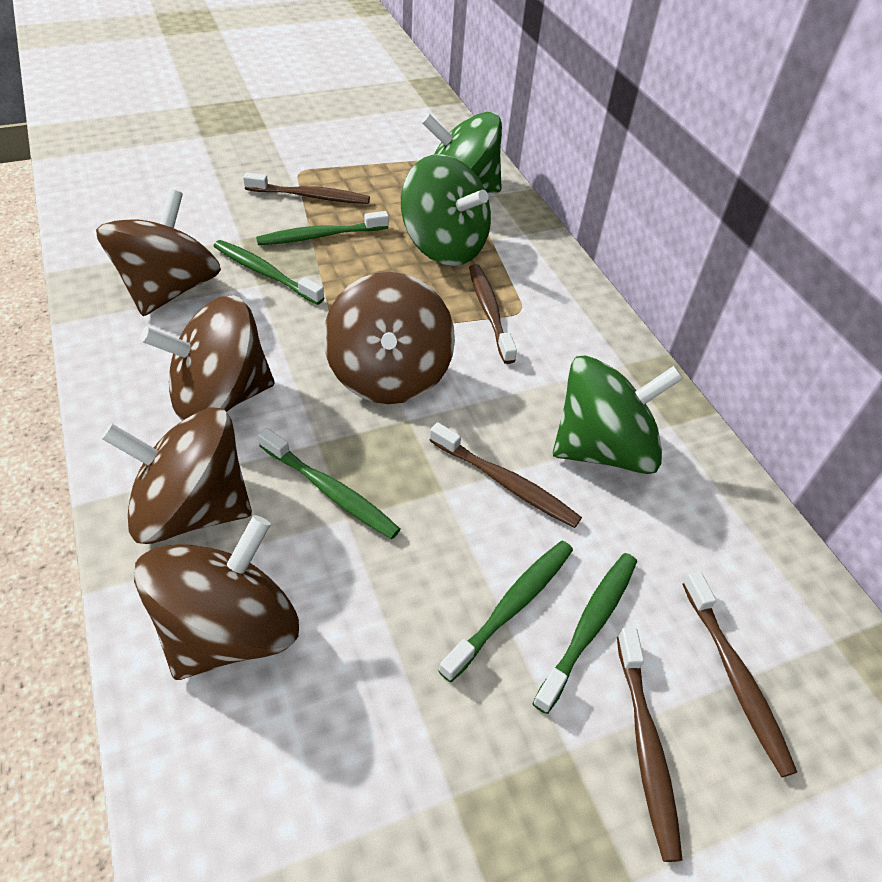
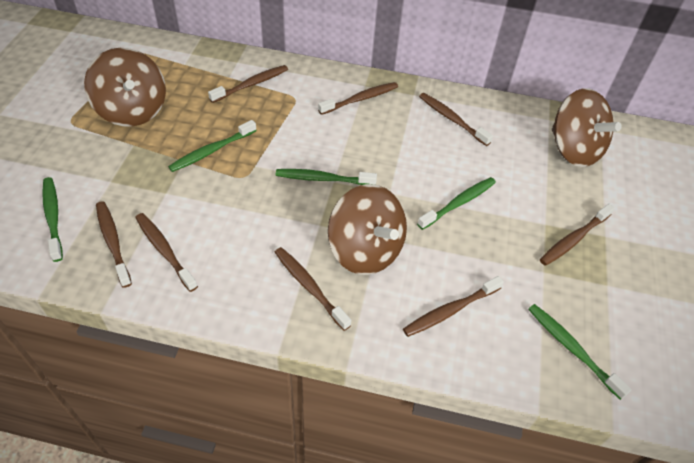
brown spinning top: [96,189,221,316] [101,407,252,544] [134,515,299,680] [140,295,275,421] [323,272,455,404] = 5 -> [84,48,166,126] [328,184,407,275] [552,88,621,167] = 3
brown toothbrush: [243,173,370,204] [429,422,582,528] [469,264,517,364] [617,628,682,862] [683,572,797,777] = 5 -> [96,201,132,288] [135,213,198,292] [208,65,288,103] [275,247,351,331] [318,82,398,115] [403,276,504,337] [419,93,493,146] [540,204,615,266] = 8
green spinning top: [401,154,491,266] [422,112,502,193] [553,355,683,474] = 3 -> none = 0

